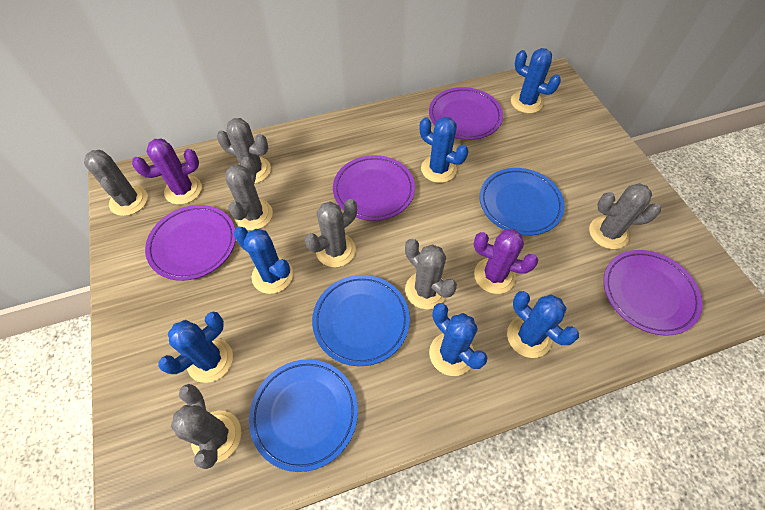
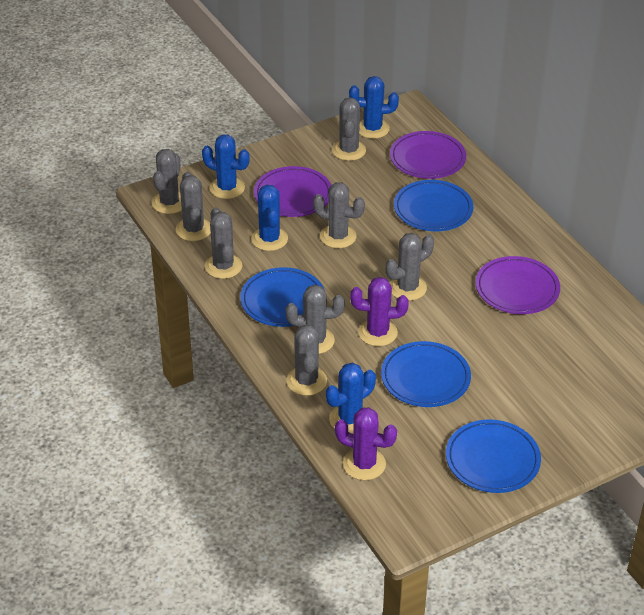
blue cactus: [158,312,233,383] [233,227,293,294] [420,117,468,183] [429,303,488,376] [507,291,579,358] [511,48,561,113] = 6 -> [202,134,250,199] [251,185,288,251] [326,363,376,434] [349,76,399,139] = 4
blue plate: [249,359,358,472] [312,275,410,366] [480,168,565,236] = 3 -> [240,267,325,327] [381,341,471,407] [394,180,473,231] [446,419,541,493] = 4
grey cactus: [84,150,148,216] [171,384,241,469] [217,118,271,184] [225,157,273,230] [305,199,357,267] [405,239,457,309] [589,183,661,249] = 7 -> [152,149,182,214] [176,171,211,241] [205,208,242,279] [286,285,344,354] [286,325,327,396] [313,182,365,248] [332,97,366,161] [386,233,434,301] = 8
purple plate: [145,205,236,281] [333,155,415,221] [429,87,503,140] [603,250,703,336] = 4 -> [254,166,331,217] [390,131,466,179] [475,256,560,314] = 3

